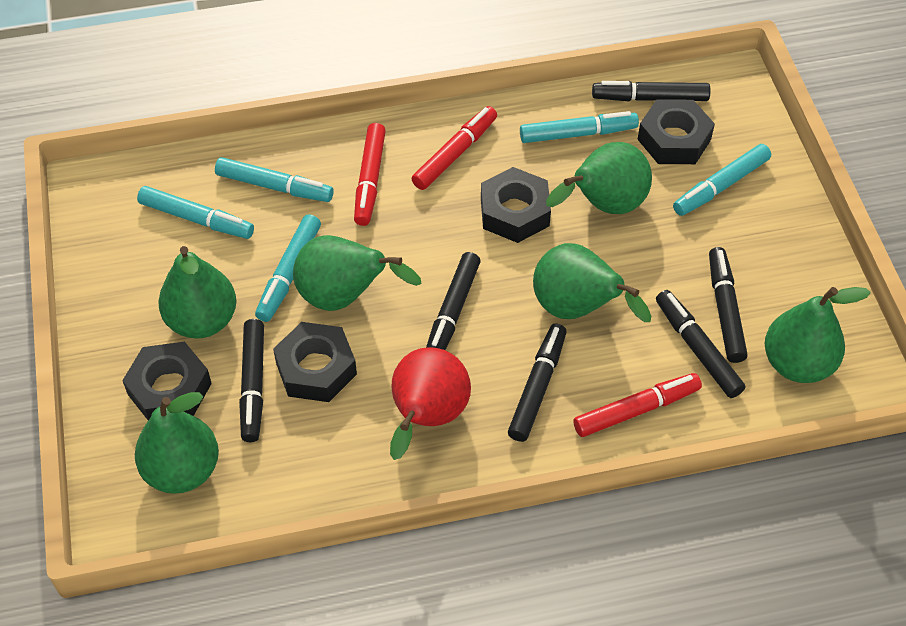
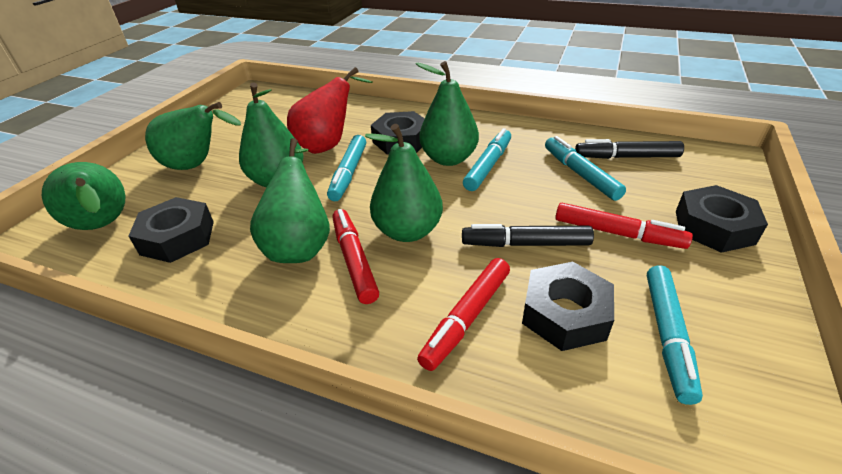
black marker: [239,319,264,442] [426,252,481,350] [508,323,566,442] [592,81,711,101] [656,290,745,398] [709,247,748,363] = 6 -> [462,224,594,247] [575,139,684,159] = 2
turquoise marker: [137,186,254,239] [215,157,333,202] [255,214,321,322] [520,111,639,143] [673,144,771,216] = 5 -> [327,135,366,201] [463,128,511,191] [545,136,626,201] [647,265,703,405] = 4

